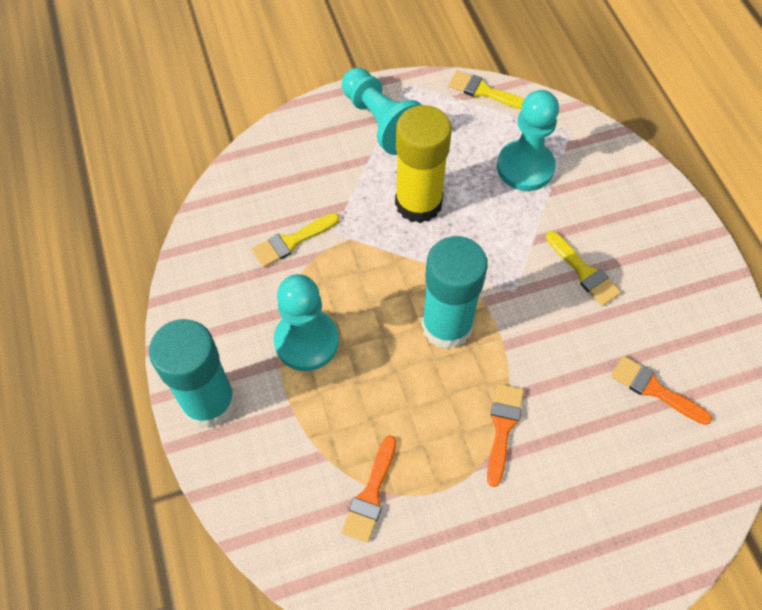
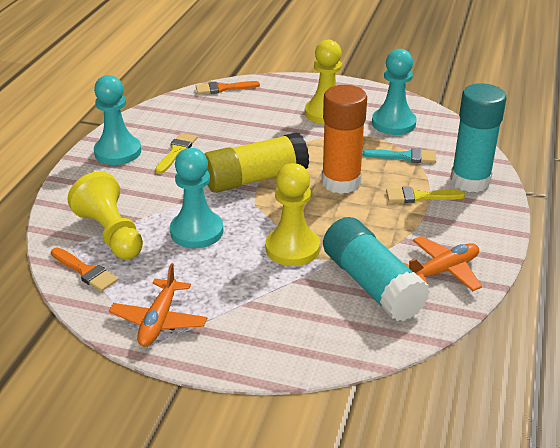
orange brush: [342,435,396,543] [487,384,524,487] [611,356,712,425] = 3 -> [51,248,118,292] [196,81,260,95] = 2
orange glue stick: none = 0 -> [321,85,367,194] = 1
orange plane: none = 0 -> [109,263,207,347] [404,236,482,291] = 2
turquoise brush: none = 0 -> [363,148,436,163] = 1
yellow brush: [252,213,340,267] [448,70,525,110] [546,231,621,306] = 3 -> [155,133,197,174] [386,187,465,203] = 2
yellow pawn: none = 0 -> [67,171,143,259] [265,163,320,266] [305,40,342,124] = 3

